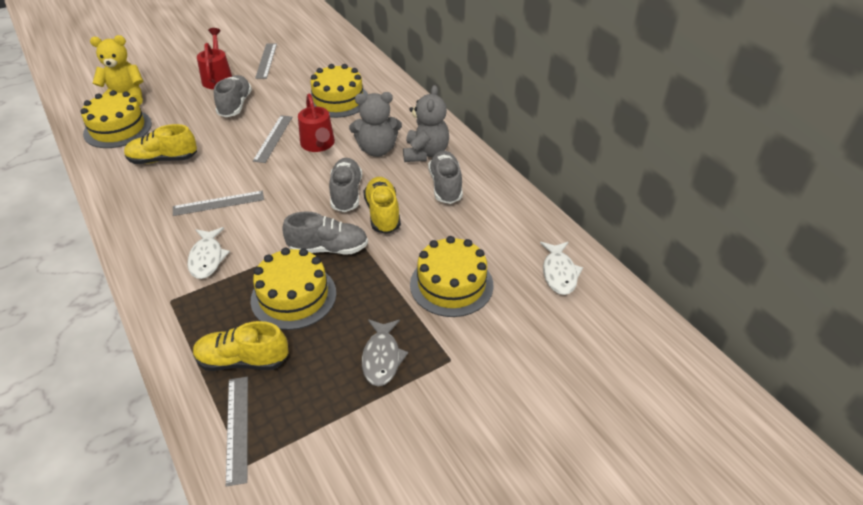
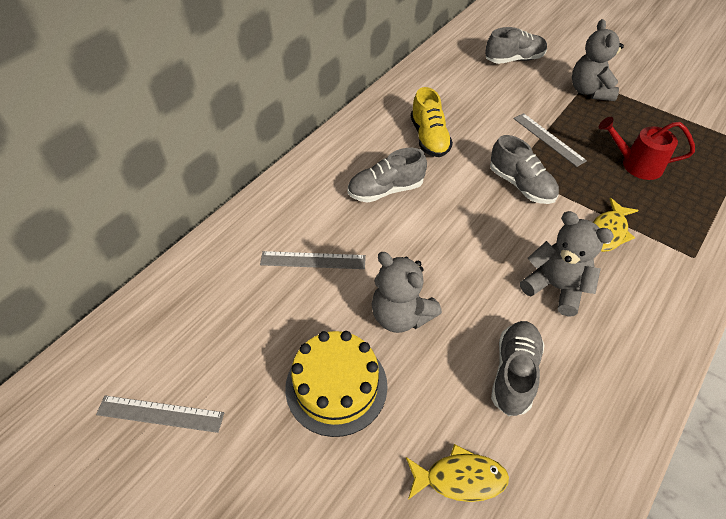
grey fish: [362,319,408,386] = 1 -> none = 0
grey ruler: [173,191,264,216] [226,377,248,487] [253,115,292,163] [255,44,277,79] = 4 -> [96,395,224,433] [260,251,366,269] [513,113,587,167] = 3
grey teddy bear: [349,92,402,157] [403,85,449,162] = 2 -> [372,252,442,333] [520,211,614,317] [572,19,624,101] = 3
red watering can: [197,28,232,89] [298,94,335,152] = 2 -> [599,117,695,180] = 1
white fish: [187,227,230,279] [540,242,583,295] = 2 -> none = 0
yellow cake: [81,90,152,148] [251,248,336,330] [311,64,368,118] [410,236,493,317] = 4 -> [285,331,387,437] = 1
yellow fish: none = 0 -> [406,444,509,502] [593,198,638,252] = 2
yellow shoe: [124,124,197,164] [193,321,289,371] [363,177,401,234] = 3 -> [411,87,453,157] = 1
yellow teddy bear: [90,35,143,106] = 1 -> none = 0

